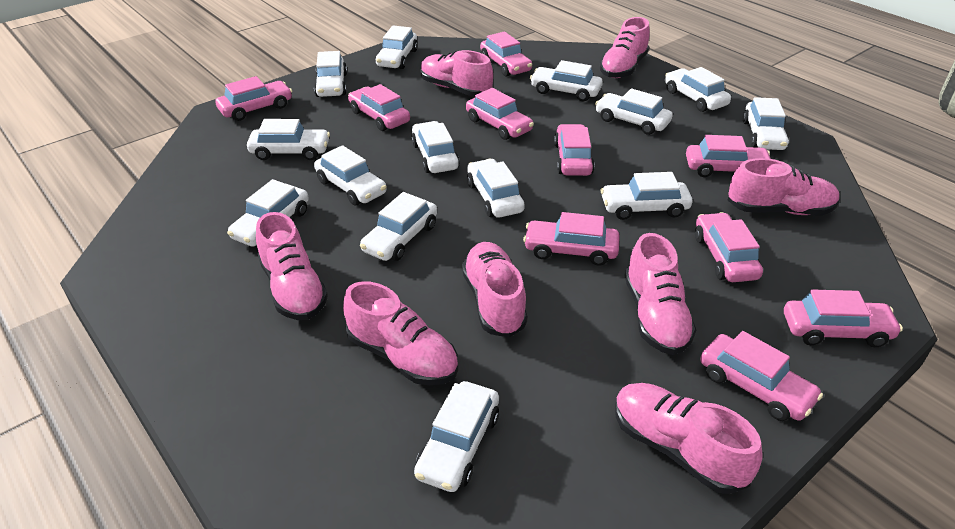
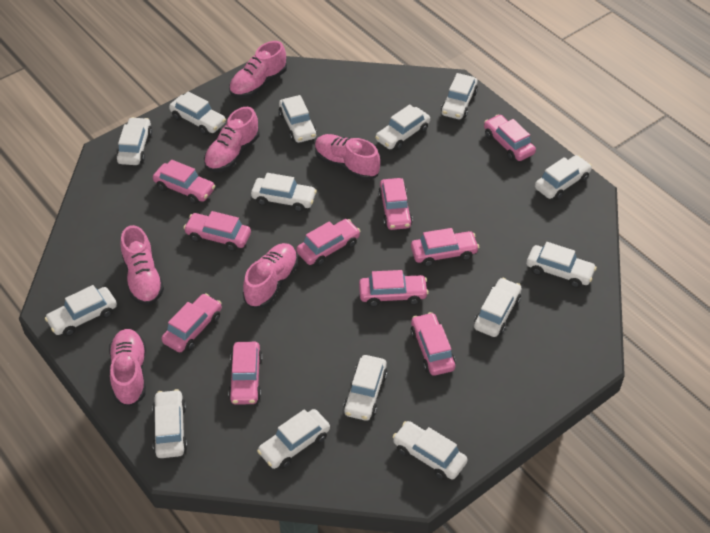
pink shoe: [256,212,328,320] [343,281,458,385] [421,50,493,97] [462,242,528,338] [599,17,650,78] [615,383,763,494] [624,233,696,355] [728,158,840,215] = 8 -> [109,329,146,407] [120,225,164,305] [204,107,260,172] [229,41,287,98] [243,243,298,308] [315,134,380,180] = 6

